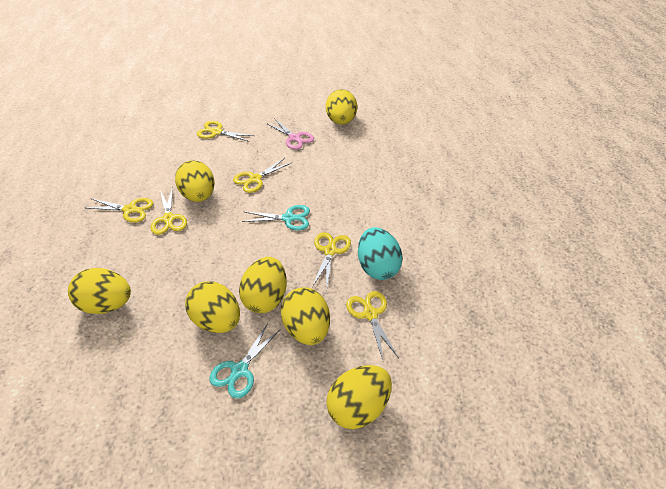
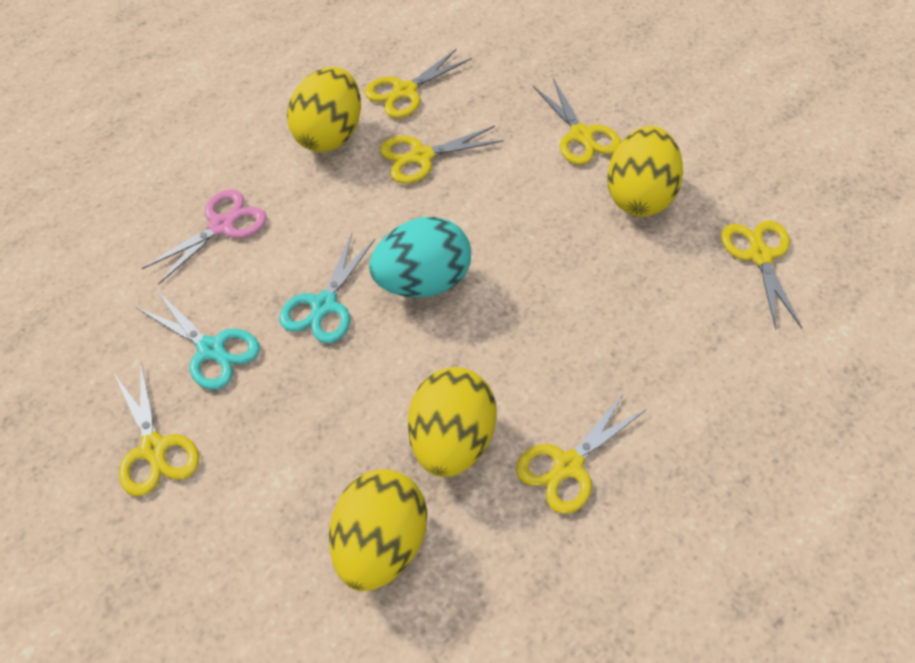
yellow egg: [68,268,131,314] [175,160,214,202] [185,281,240,333] [239,257,287,313] [281,287,330,345] [326,89,357,125] [326,365,392,429] = 7 -> [287,67,361,152] [329,469,427,591] [408,367,497,477] [607,126,683,217] = 4

